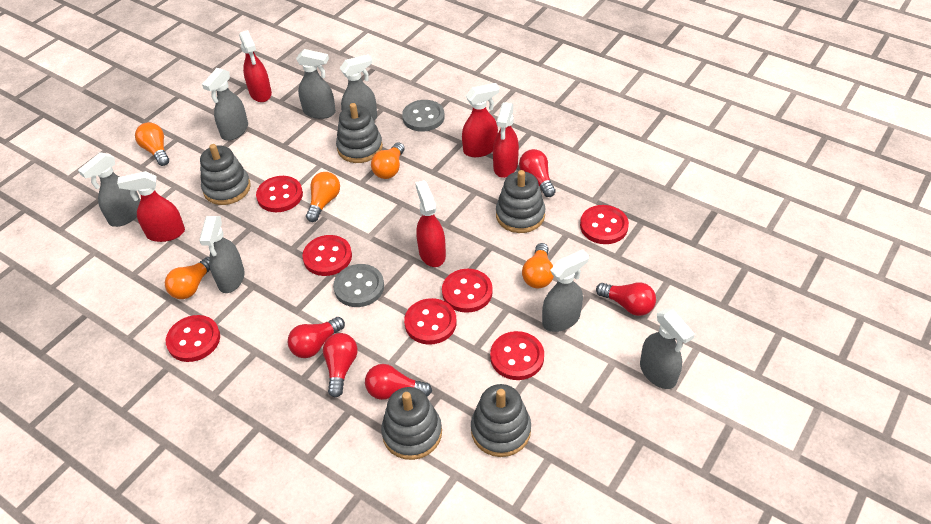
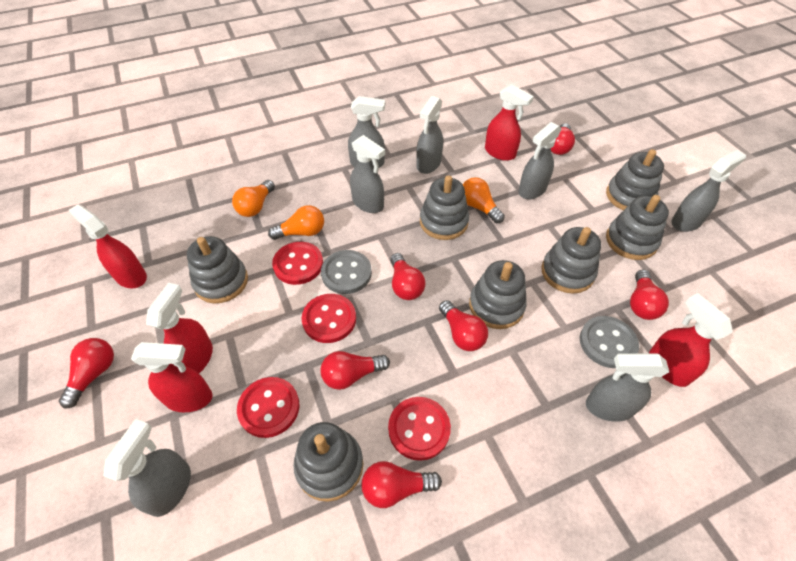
grey stacking toy: [200,144,251,205] [336,103,383,163] [381,387,442,460] [471,384,531,457] [496,170,545,233] = 5 -> [187,236,248,303] [293,422,363,502] [420,175,469,240] [469,260,527,329] [542,227,601,293] [606,149,664,210] [606,195,669,260] = 7
orange light bulb: [135,122,169,166] [165,257,210,299] [306,172,340,222] [371,142,405,179] [522,243,554,288] = 5 -> [232,180,275,217] [268,205,324,240] [463,177,505,223] = 3
red button: [166,315,220,362] [256,176,303,212] [302,235,352,276] [404,298,457,345] [442,269,493,313] [490,331,544,380] [580,205,629,244] = 7 -> [237,377,299,438] [272,242,323,285] [302,294,356,343] [388,397,451,461] = 4
red light bulb: [288,317,345,358] [323,333,358,397] [365,364,432,400] [519,149,556,197] [596,283,656,316] = 5 -> [59,338,114,409] [320,351,390,390] [362,461,442,508] [390,253,425,300] [439,300,488,351] [551,123,575,155] [630,270,669,320] = 7

